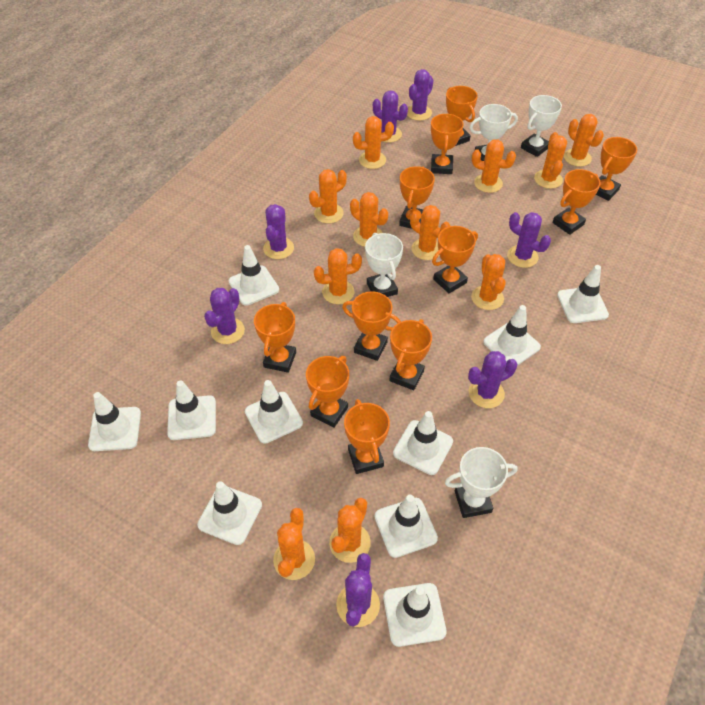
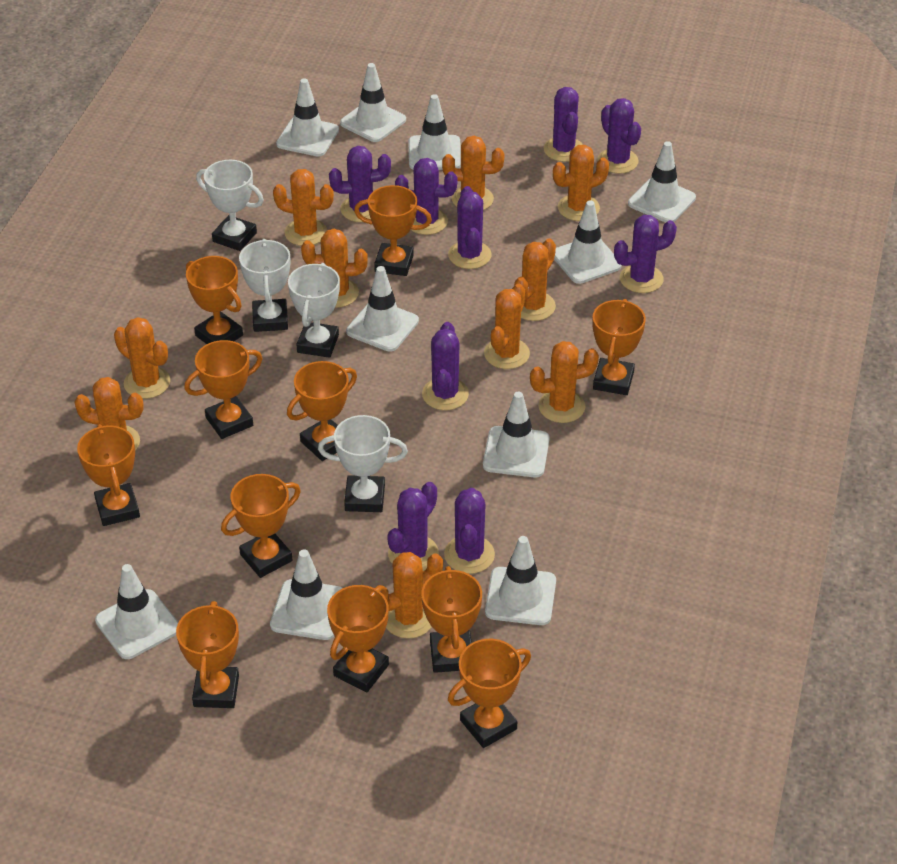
orange cactus: [273,508,315,580] [309,169,347,224] [314,248,362,304] [329,498,371,563] [350,192,388,247] [353,116,394,169] [410,205,451,260] [471,254,506,310] [472,139,516,193] [534,132,567,189] [564,114,604,167] = 11 -> [75,377,144,451] [114,317,170,399] [273,169,334,246] [301,229,368,308] [378,552,443,639] [442,136,505,210] [484,284,530,369] [514,239,556,321] [530,341,599,423] [553,145,609,221] = 10
purple cactus: [204,288,245,344] [263,204,294,259] [336,553,380,627] [373,91,408,143] [407,69,434,121] [468,351,518,408] [507,212,551,268] = 7 -> [329,146,391,222] [387,482,439,571] [395,158,458,235] [422,322,469,410] [444,488,495,574] [448,186,491,269] [544,87,583,162] [597,98,641,174] [614,215,677,293] = 9

